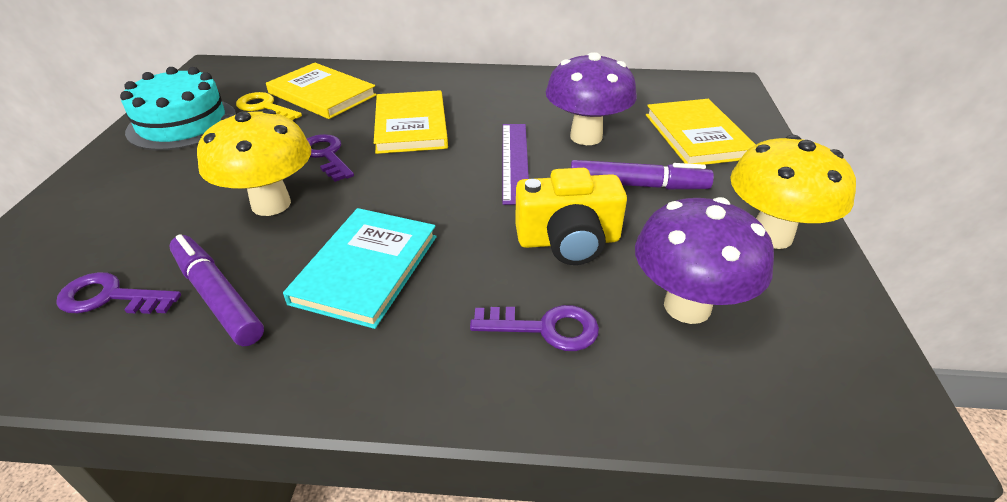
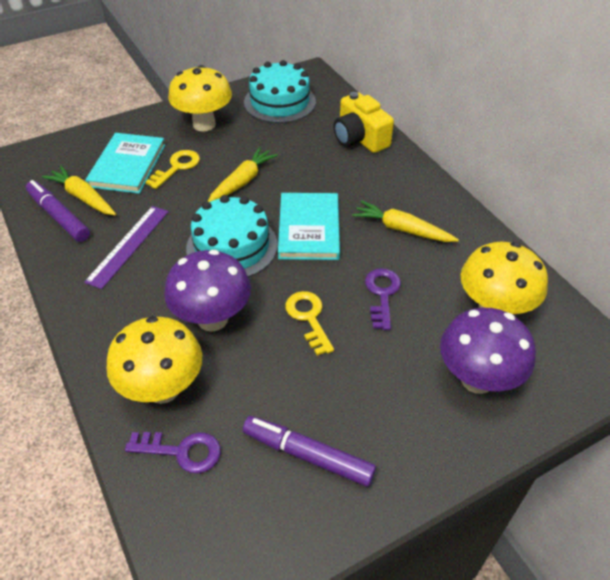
purple key: [56,272,181,314] [307,134,354,182] [470,305,599,351] = 3 -> [125,432,221,473] [365,268,401,330] = 2
turquoise book: [283,208,437,329] = 1 -> [85,133,165,194] [278,193,340,260] = 2
turquoise cake: [120,67,236,151] = 1 -> [186,195,278,277] [244,60,316,123] = 2
yellow book: [266,63,377,119] [374,90,448,154] [646,99,756,165] = 3 -> none = 0
yellow carrot: none = 0 -> [42,165,116,215] [208,147,278,202] [352,200,459,242] = 3
yellow key: [236,92,302,120] = 1 -> [146,150,200,189] [285,291,334,356] = 2
yellow mushroom: [197,109,311,216] [730,135,856,249] = 2 -> [107,316,202,404] [168,65,232,131] [461,242,548,314] = 3

